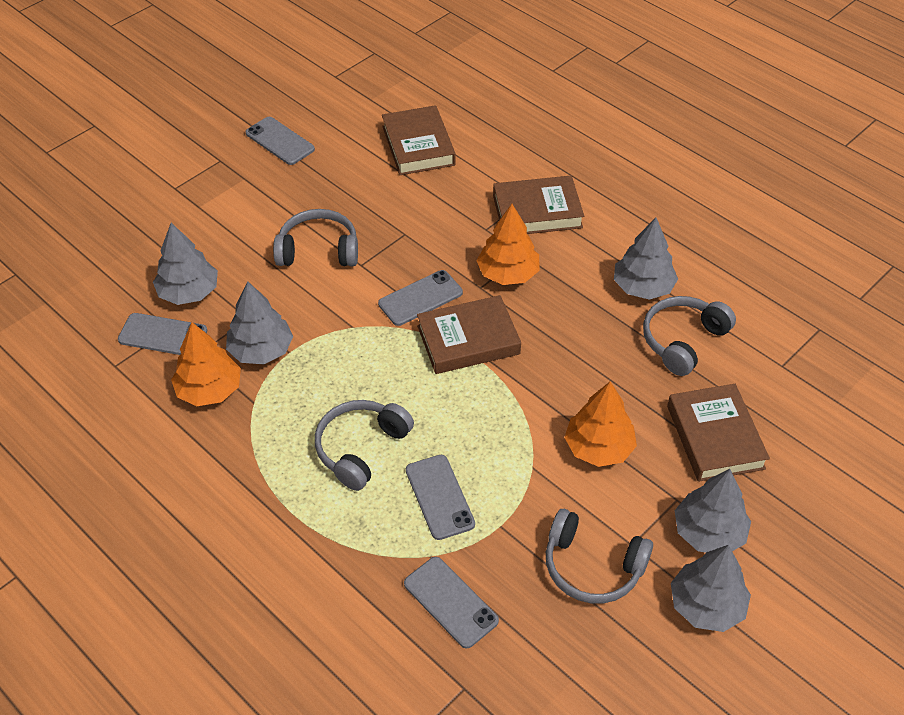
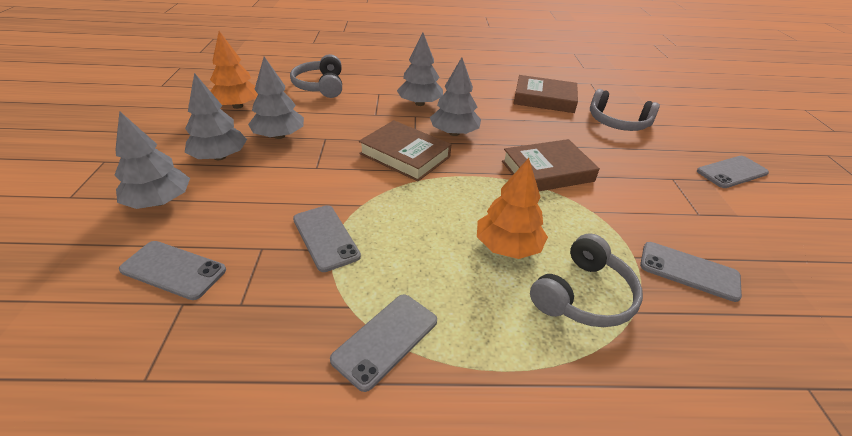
brown book: [382,105,456,175] [417,295,521,374] [493,176,584,234] [667,384,770,482] = 4 -> [359,120,451,181] [502,139,600,191] [513,75,578,113] = 3
grey headphones: [273,209,358,266] [315,400,414,491] [546,509,653,604] [643,296,736,376] = 4 -> [290,54,342,98] [530,233,643,327] [590,89,660,131] = 3
orange tree: [171,322,241,406] [477,204,539,285] [564,381,637,467] = 3 -> [210,31,258,109] [477,158,548,259] = 2

